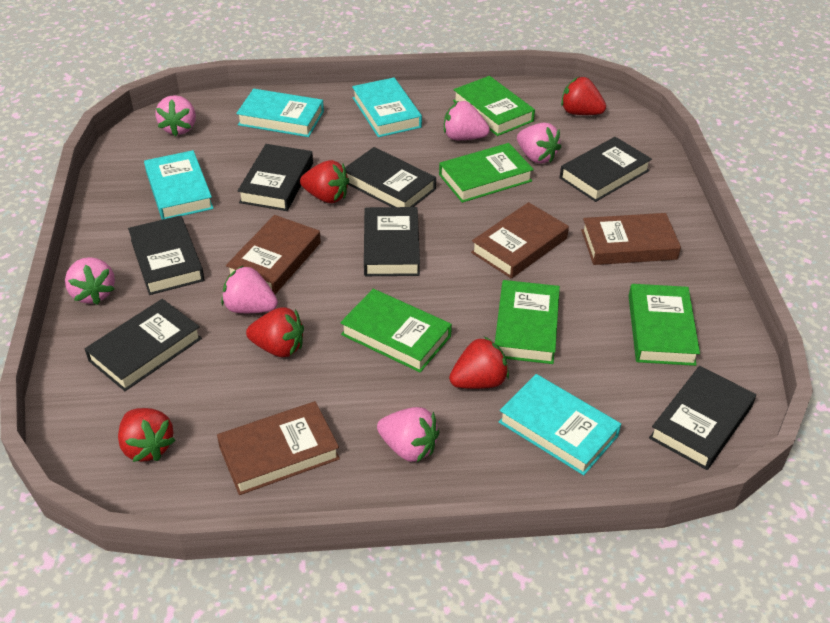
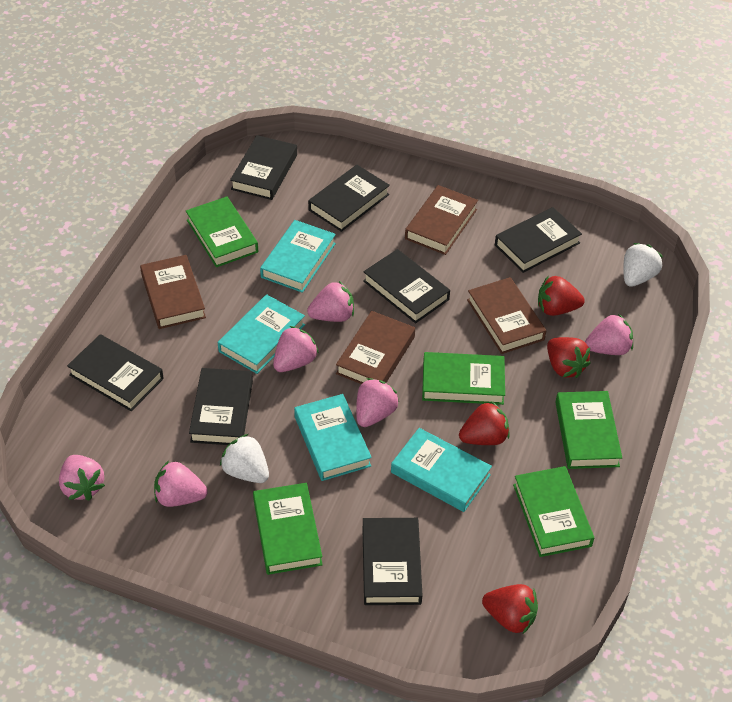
red strawberry: [118,408,175,462] [246,307,304,357] [300,160,349,203] [449,336,509,389] [561,77,606,115] = 5 -> [459,401,510,445] [482,584,538,634] [538,275,585,316] [547,337,591,378] = 4
white strawberry: none = 0 -> [220,434,269,483] [623,243,663,287] = 2

